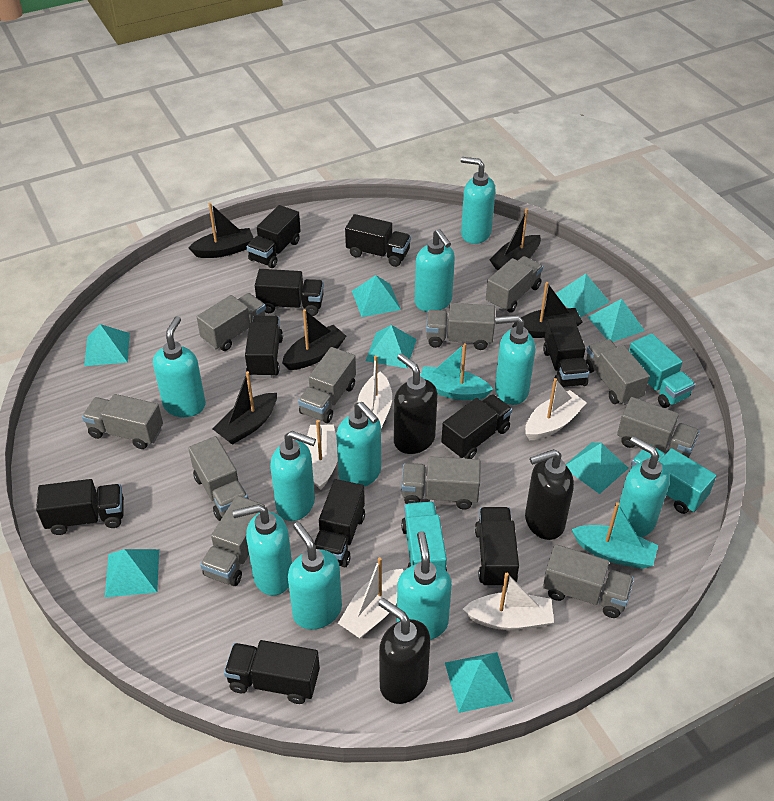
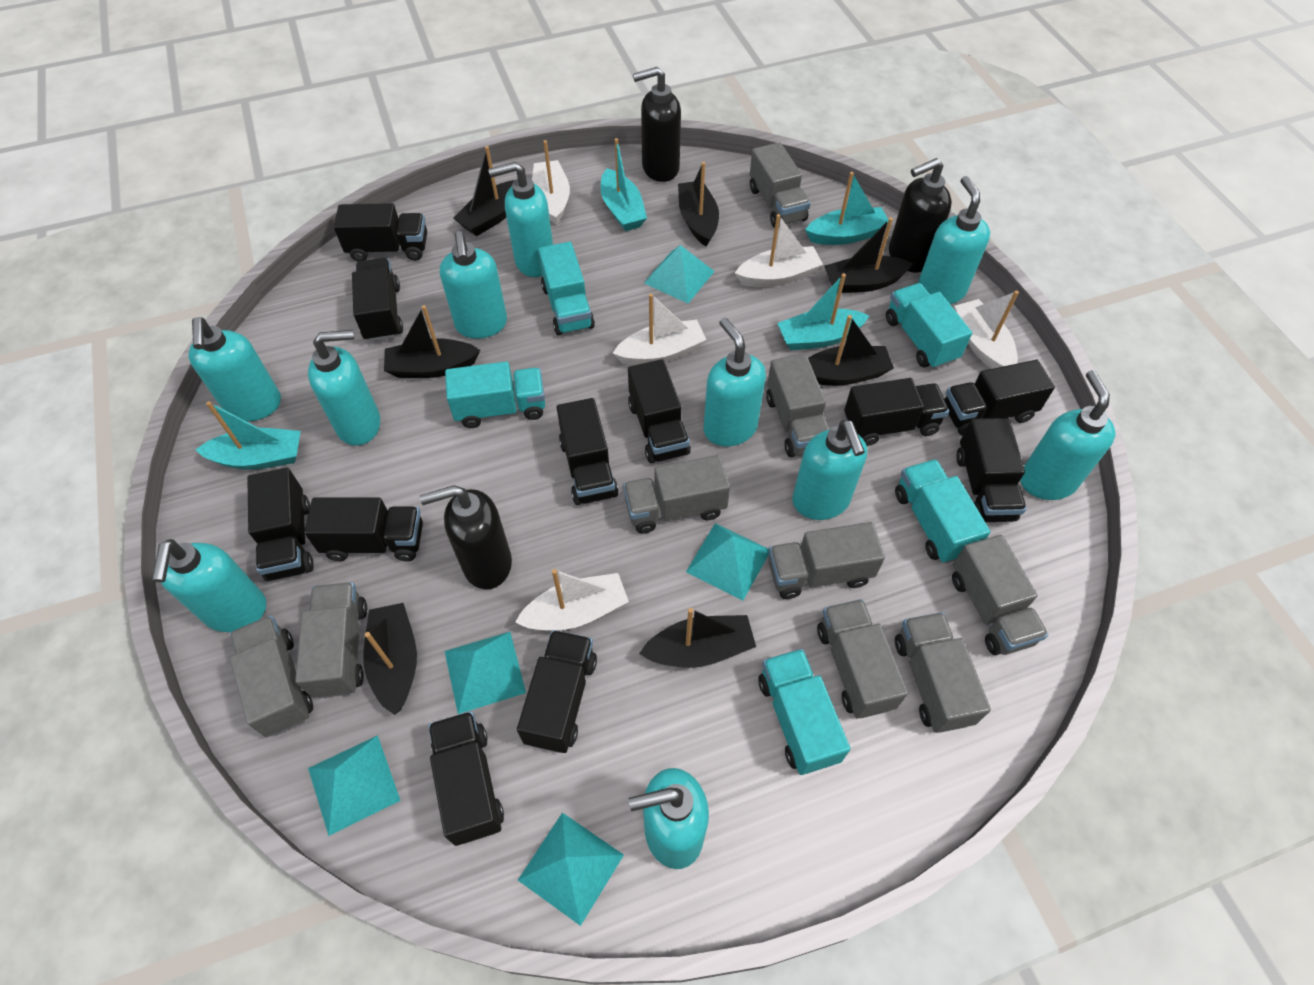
black boat: [188,203,254,258] [213,371,277,445] [282,309,346,370] [489,208,541,270] [512,282,583,338] = 5 -> [363,603,417,715] [384,305,480,378] [453,146,514,236] [639,608,756,668] [678,162,719,247] [808,315,894,386] [824,217,913,293] = 7
black truck: [36,479,124,535] [224,640,320,704] [245,315,283,378] [247,205,301,268] [255,269,324,316] [314,479,365,567] [345,214,411,267] [441,394,512,459] [475,507,519,588] [543,317,589,387] = 10 -> [247,468,314,581] [304,498,423,561] [334,203,427,262] [352,258,403,342] [428,711,504,846] [517,630,597,753] [557,398,618,505] [628,359,691,463] [844,378,949,446] [944,360,1055,435] [956,418,1026,522] = 11
grey truck: [82,394,163,449] [188,436,249,521] [197,293,266,351] [200,495,265,586] [298,347,356,423] [401,456,481,510] [426,303,495,350] [486,256,543,313] [543,544,634,618] [585,339,650,405] [617,397,700,458] = 11 -> [230,616,313,737] [295,582,367,698] [623,455,730,534] [750,142,810,228] [766,354,830,457] [769,522,885,599] [817,599,908,718] [895,612,991,733] [952,535,1048,655] = 9
turquoise boat: [420,343,493,400] [571,502,658,569] = 2 -> [196,401,301,470] [600,138,647,231] [777,273,869,350] [805,172,888,245] = 4
turquoise pyramid: [84,324,130,366] [105,549,159,597] [352,275,401,317] [366,325,417,368] [445,652,513,713] [556,274,609,317] [565,442,628,494] [588,299,645,342] = 8 -> [308,735,401,836] [444,632,526,714] [518,813,624,926] [644,245,715,303] [686,523,769,600] = 5
turquoise truck: [401,501,447,571] [629,333,695,408] [631,446,716,514] = 3 -> [445,361,545,428] [538,242,595,335] [758,649,850,775] [886,283,972,369] [895,459,991,563] = 5

